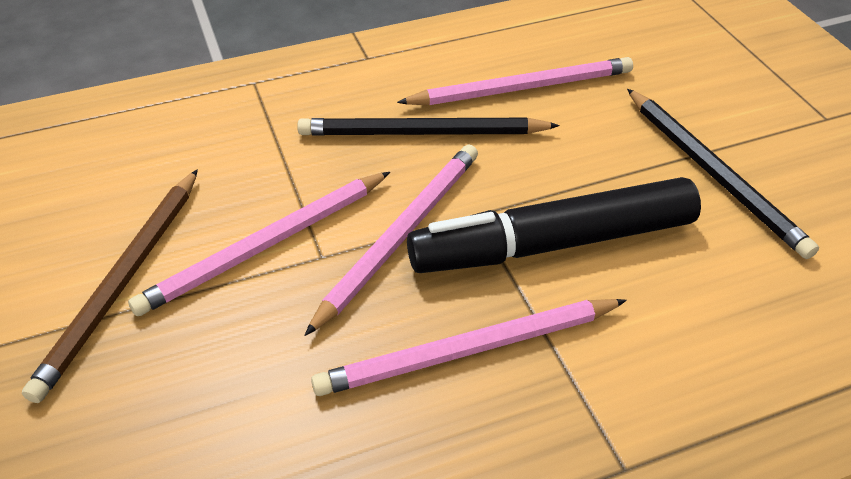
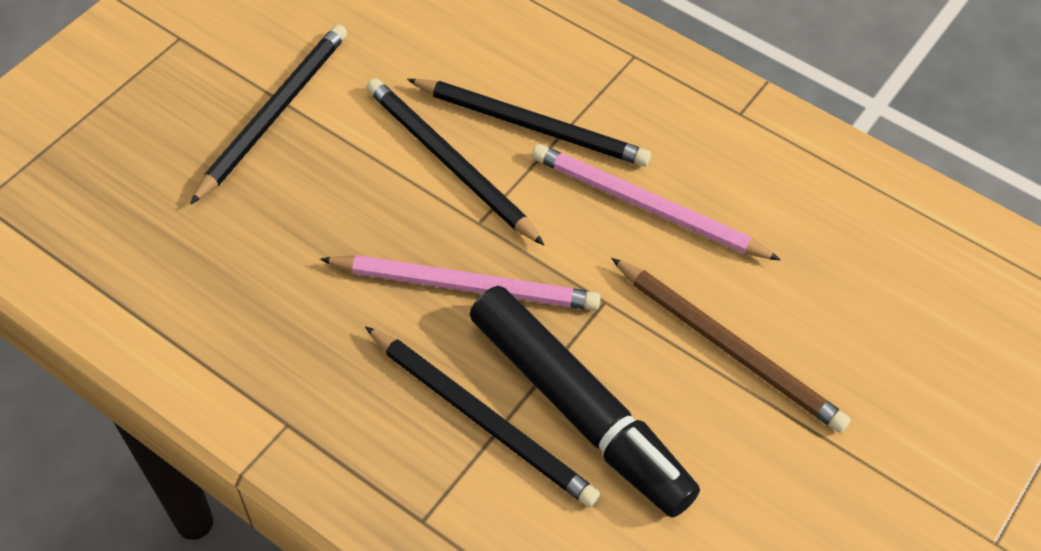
black pencil: [297,118,560,136] [627,89,819,259] = 2 -> [190,24,347,205] [365,326,601,508] [366,78,544,245] [407,79,651,166] = 4
pink pencil: [128,172,390,316] [304,145,478,336] [311,299,627,396] [397,57,633,105] = 4 -> [320,255,601,310] [532,144,780,260] = 2

